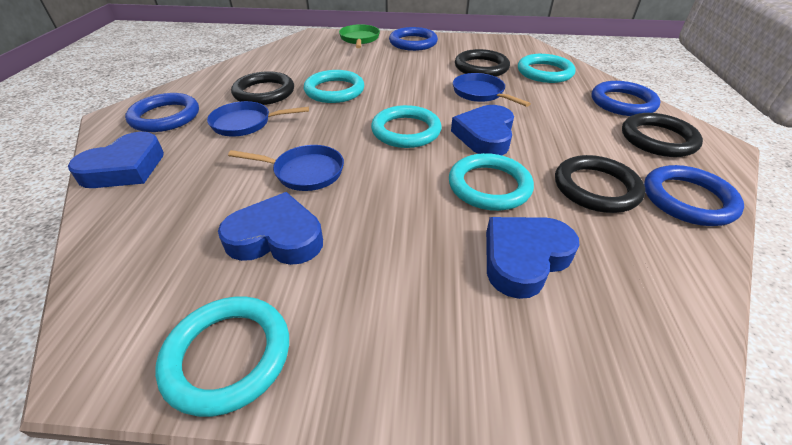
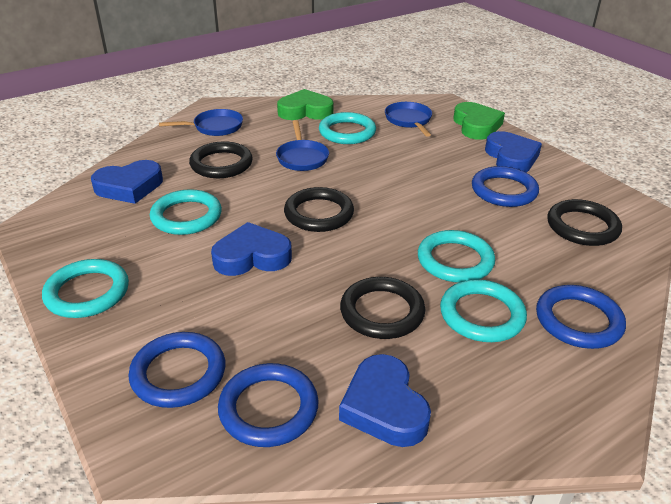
green heart: none = 0 -> [277,89,334,120] [453,102,505,140] = 2
green pan: [339,24,380,48] = 1 -> none = 0

